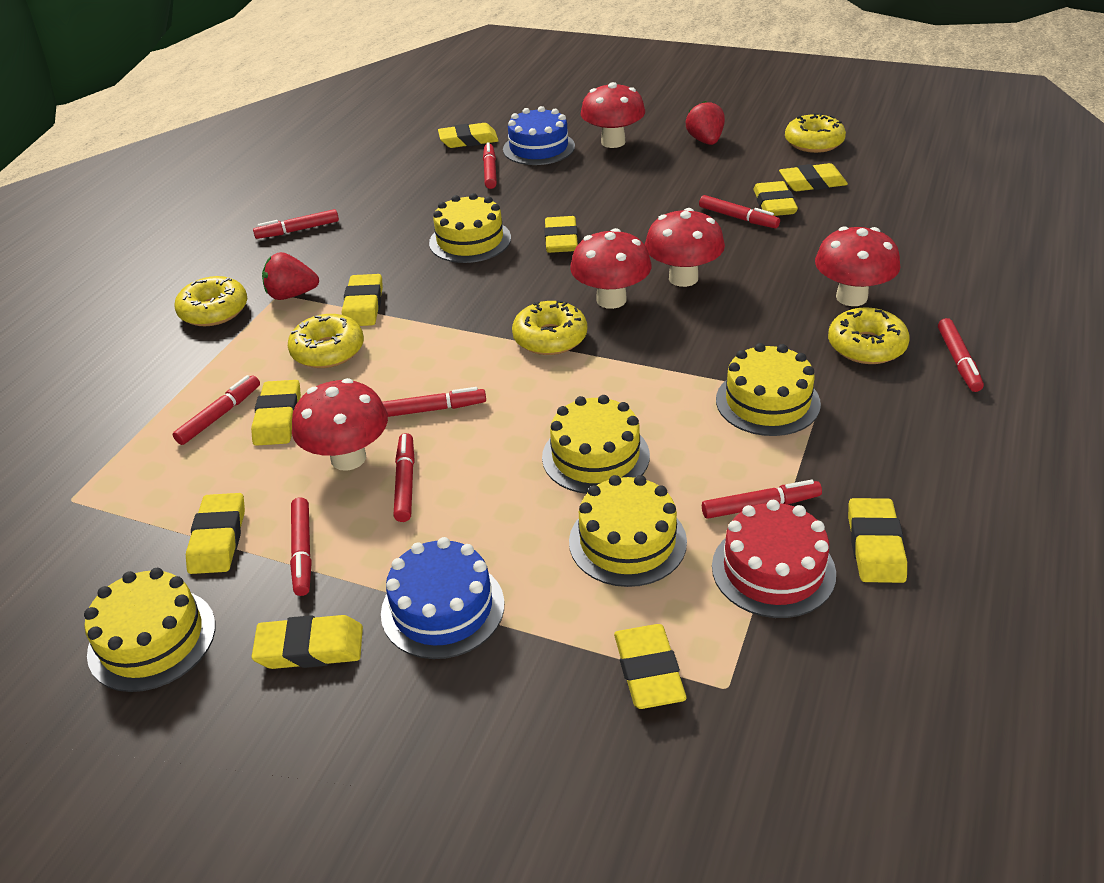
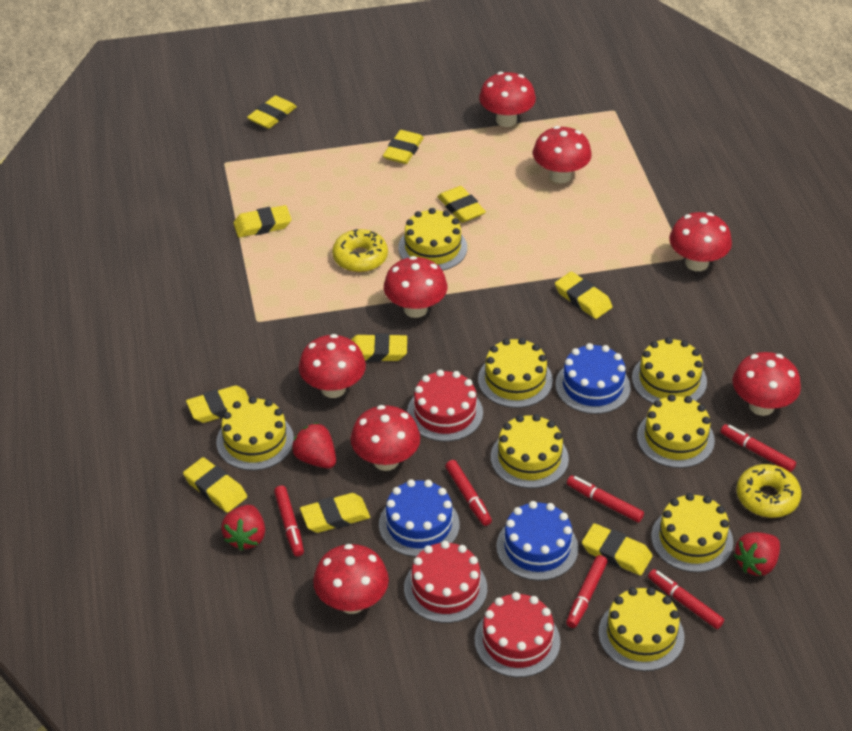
blue cake: [381,537,504,659] [503,106,575,165] = 2 -> [379,479,460,557] [496,501,578,581] [555,343,631,414] = 3
red cake: [712,500,836,618] = 1 -> [404,541,487,623] [407,370,483,442] [474,592,560,677] = 3
red marker: [172,375,260,445] [253,209,339,239] [290,498,312,596] [382,387,486,417] [393,433,415,522] [483,142,497,189] [699,195,780,228] [702,480,822,519] [938,318,984,392] = 9 -> [274,485,304,557] [446,460,492,526] [566,555,608,628] [567,476,644,522] [648,569,724,629] [721,424,796,472] = 6
red mushroom: [292,378,388,471] [570,228,652,309] [581,82,645,148] [645,208,725,287] [815,226,901,306] = 5 -> [299,334,366,398] [313,544,389,614] [350,405,420,471] [384,256,447,318] [479,72,536,127] [533,126,592,183] [669,212,732,271] [733,352,801,416] = 8
red strawberry: [262,252,319,300] [686,101,725,145] = 2 -> [221,505,265,551] [292,423,336,468] [734,532,780,576] = 3
yellow cake: [84,568,215,692] [429,193,511,263] [542,395,650,494] [569,475,687,587] [716,343,821,436] = 5 -> [216,397,294,470] [398,208,467,271] [478,338,553,408] [491,414,569,488] [598,587,684,671] [632,337,707,404] [637,394,715,468] [651,493,733,572] = 8
yellow donut: [175,276,247,326] [288,314,364,368] [512,300,587,355] [785,113,846,153] [828,307,910,364] = 5 -> [332,229,388,272] [736,464,802,518] = 2

